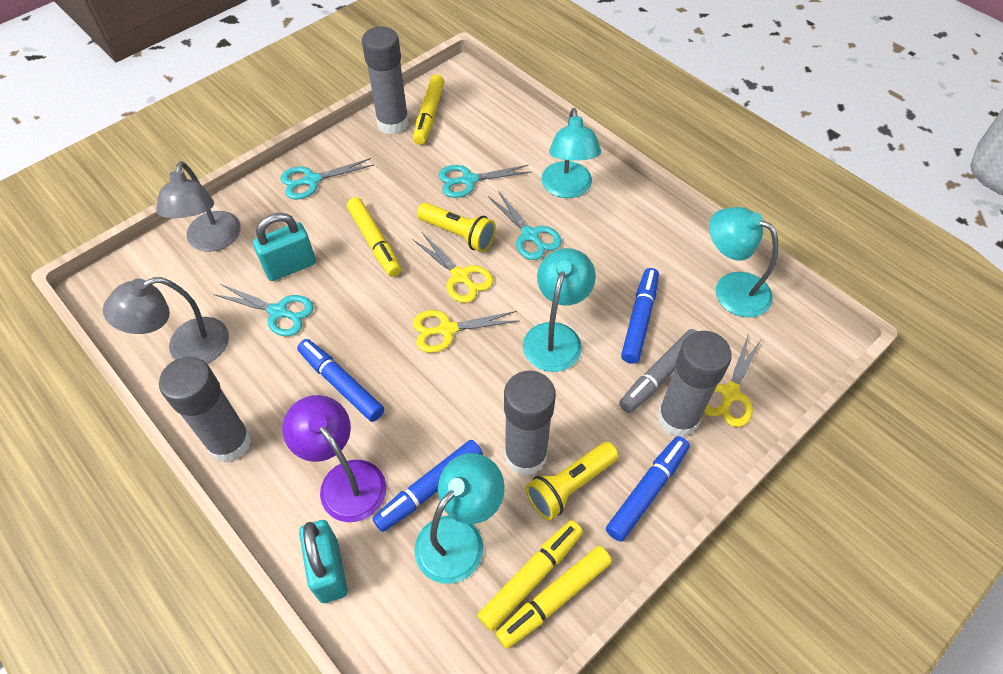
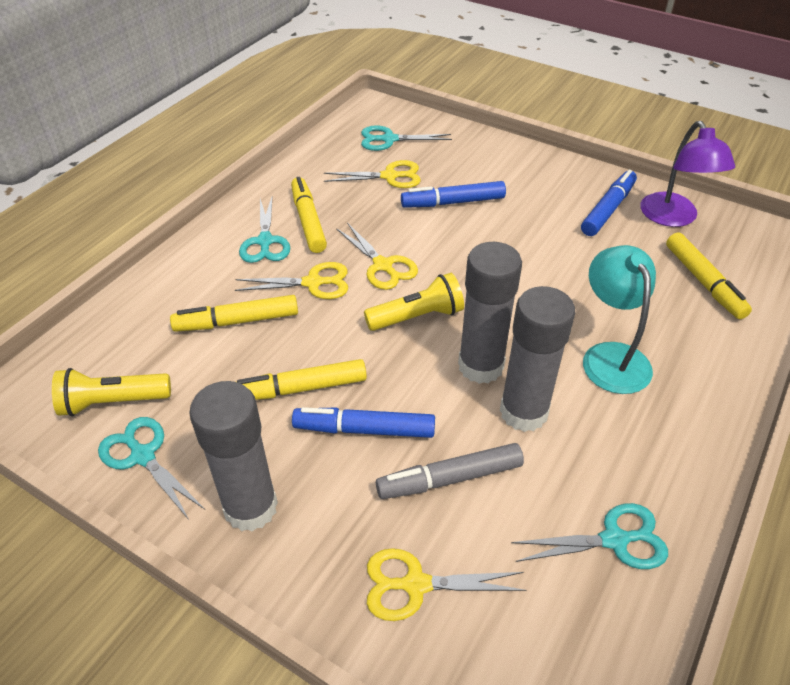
blue marker: [297,339,384,422] [372,440,483,532] [606,436,690,542] [621,268,659,364] = 4 -> [292,407,435,438] [401,181,506,208] [581,170,637,236] = 3
grey glue stick: [159,357,252,462] [362,27,409,135] [504,371,556,476] [657,331,732,437] = 4 -> [189,381,278,531] [458,242,522,384] [500,286,575,432] = 3
grey lamp: [103,277,229,364] [156,161,241,252] = 2 -> none = 0
turquoise lamp: [414,453,505,584] [523,248,596,372] [542,108,601,198] [709,207,779,317] = 4 -> [583,245,656,394] = 1
turquoise padlock: [253,213,316,281] [299,520,347,603] = 2 -> none = 0
yellow scissors: [412,233,493,303] [413,310,519,353] [704,334,761,427] = 3 -> [235,262,348,299] [324,160,421,188] [336,223,418,290] [367,548,527,621] = 4

